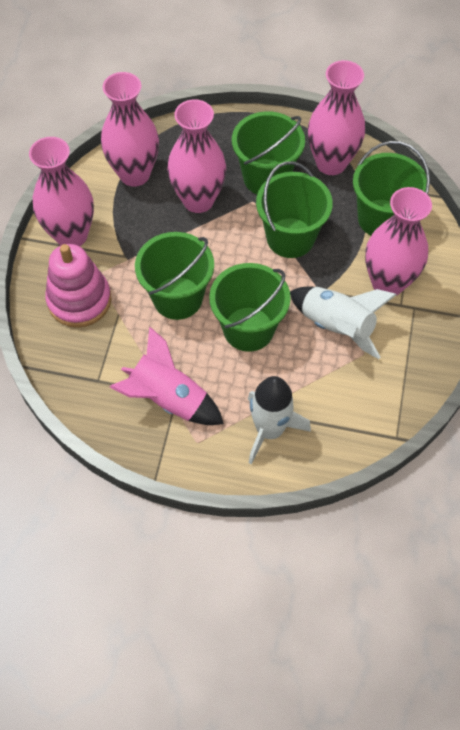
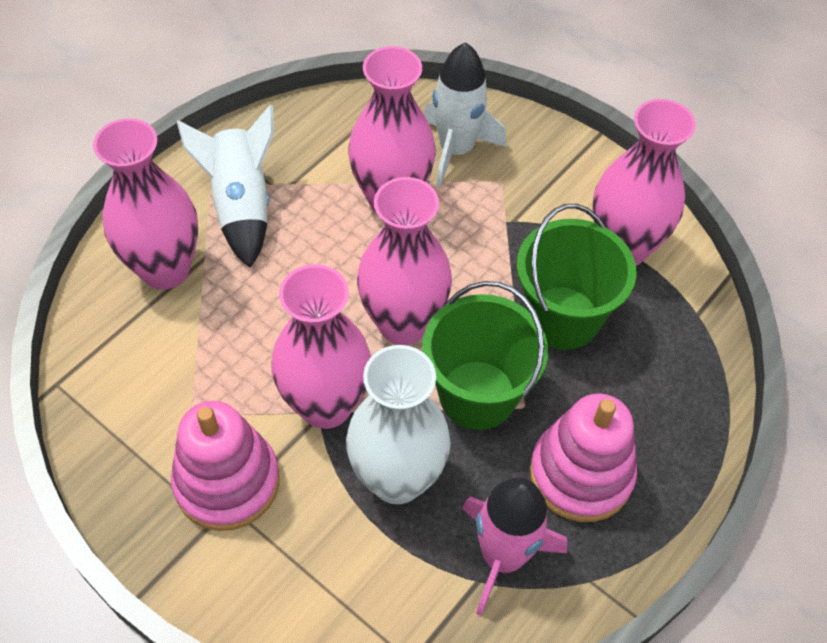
green bucket: [135,232,214,320] [209,263,291,352] [232,111,305,194] [256,161,333,258] [353,141,430,236] = 5 -> [422,281,548,430] [516,204,636,350] = 2
pink stacking toy: [45,244,111,328] = 1 -> [171,401,280,531] [530,393,637,522] = 2
white vase: none = 0 -> [346,345,451,504] = 1

